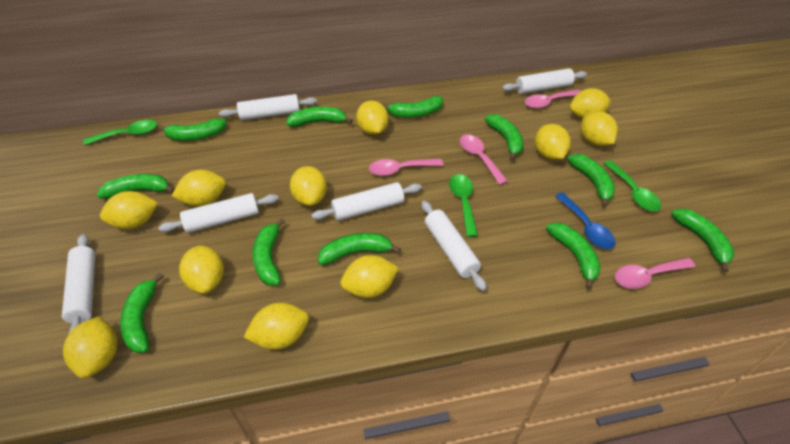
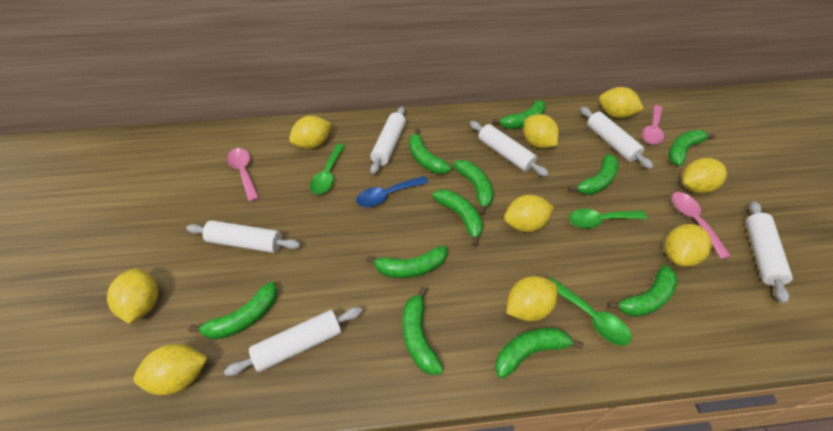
pink spoon: [369,159,443,176] [459,134,508,185] [525,90,581,109] [615,258,695,289] = 4 -> [227,148,259,202] [642,105,664,145] [672,192,731,259] = 3
yellow lemon: [63,316,118,378] [100,191,158,229] [172,170,226,207] [179,246,224,294] [244,303,309,350] [290,166,327,206] [340,255,399,298] [356,100,389,135] [535,124,571,160] [570,88,611,119] [581,111,618,147] = 11 -> [107,268,158,324] [133,344,208,395] [289,116,331,149] [504,195,554,232] [506,276,558,321] [523,114,559,148] [599,87,644,118] [665,224,712,267] [682,158,727,193] = 9

